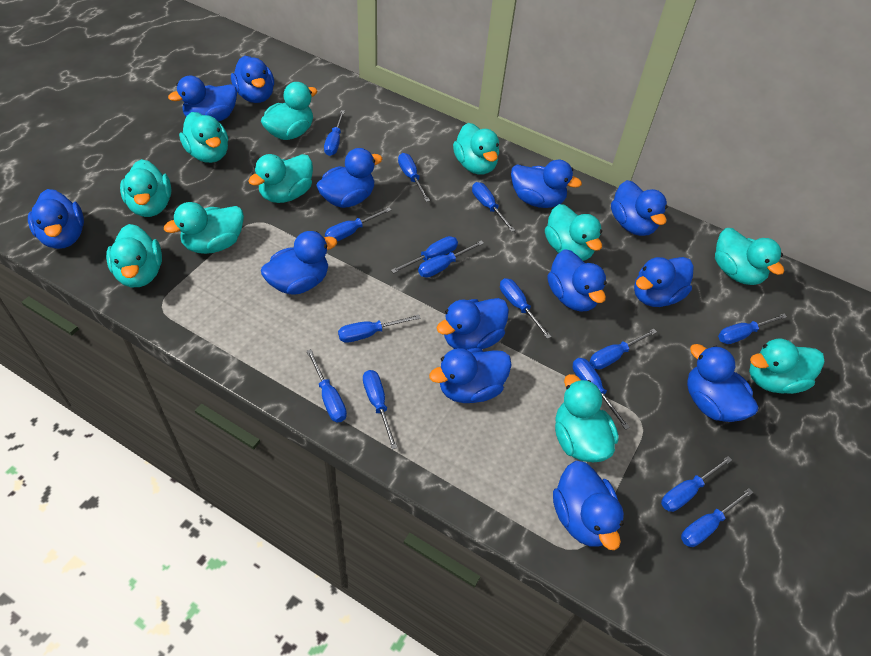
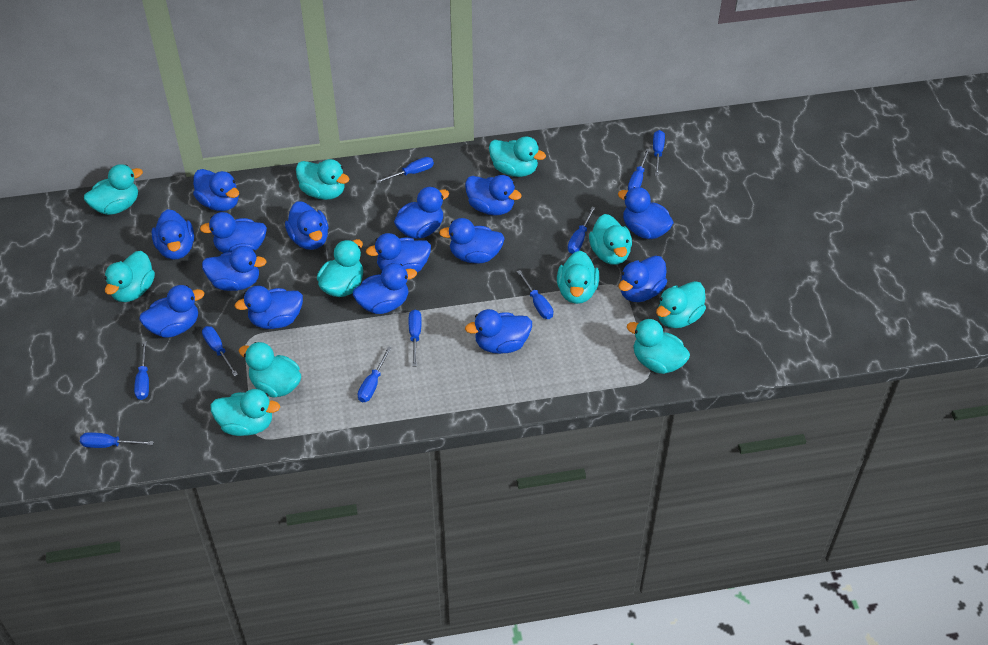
blue duck: [28,189,84,249] [168,76,237,122] [231,56,274,103] [261,231,337,294] [316,148,382,208] [429,348,512,403] [437,298,509,350] [511,160,582,208] [547,249,607,312] [553,461,624,550] [611,180,668,236] [634,257,694,307] [687,344,758,422] = 13 -> [139,285,204,338] [152,209,194,259] [193,169,239,211] [200,212,267,253] [202,246,267,291] [234,286,303,329] [285,201,329,250] [353,263,417,314] [366,233,431,272] [394,187,449,239] [439,218,505,263] [465,175,522,216] [465,309,532,354] [618,187,674,239] [619,256,667,302] = 15
blue screwdriver: [306,349,347,422] [324,110,345,156] [325,207,392,241] [338,315,421,343] [363,370,398,449] [391,236,458,274] [398,153,430,202] [418,241,484,278] [472,182,515,232] [500,278,551,339] [573,358,630,430] [589,329,657,370] [661,456,732,512] [681,488,753,547] [718,314,787,344] = 15 -> [80,432,154,448] [134,341,149,400] [202,326,238,376] [358,346,392,402] [376,157,434,184] [409,310,422,366] [517,270,553,319] [568,207,596,254] [628,149,650,191] [653,130,665,176] = 10

